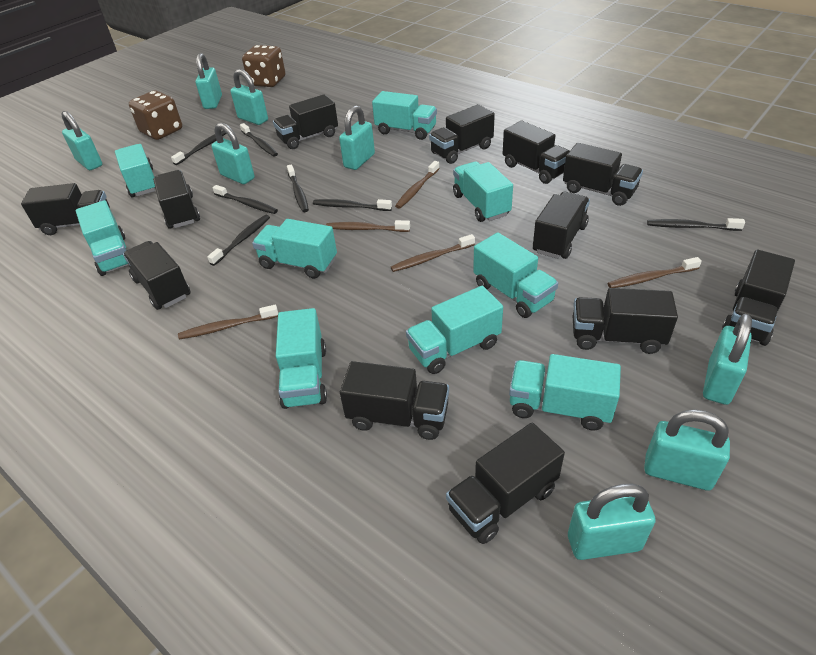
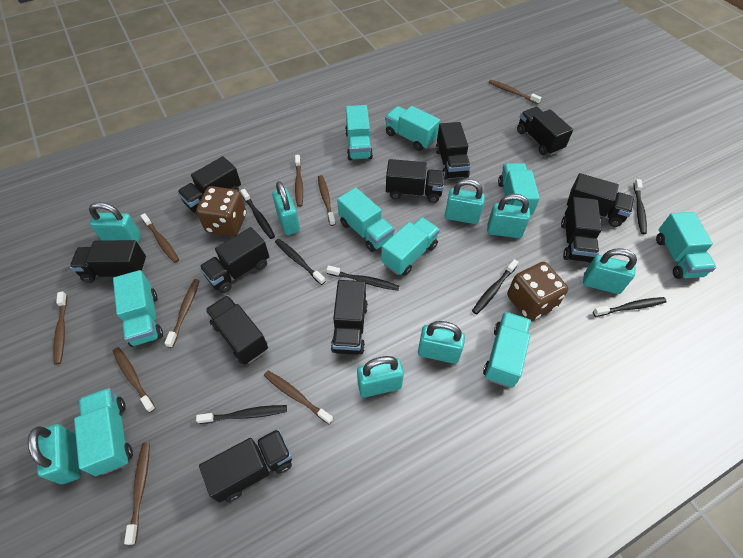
black truck: [21,183,110,235] [123,241,191,310] [153,170,200,229] [273,94,338,149] [340,361,449,440] [429,104,495,164] [446,423,565,544] [502,120,569,184] [533,192,590,259] [563,143,643,206] [573,288,678,354] [722,250,795,346] = 12 -> [70,240,146,283] [177,156,241,214] [199,227,269,293] [199,429,292,503] [205,295,268,365] [331,280,368,355] [386,159,445,203] [436,122,471,180] [517,107,573,155] [561,197,602,263] [567,173,634,227] = 11
brown toothbrush: [178,305,278,340] [326,220,410,232] [391,234,475,272] [395,161,440,209] [608,257,702,288] = 5 -> [53,291,67,365] [113,347,156,413] [124,442,150,545] [140,213,179,263] [164,279,200,348] [264,371,333,424] [295,155,303,207] [318,175,336,226] [489,80,541,104] = 9

